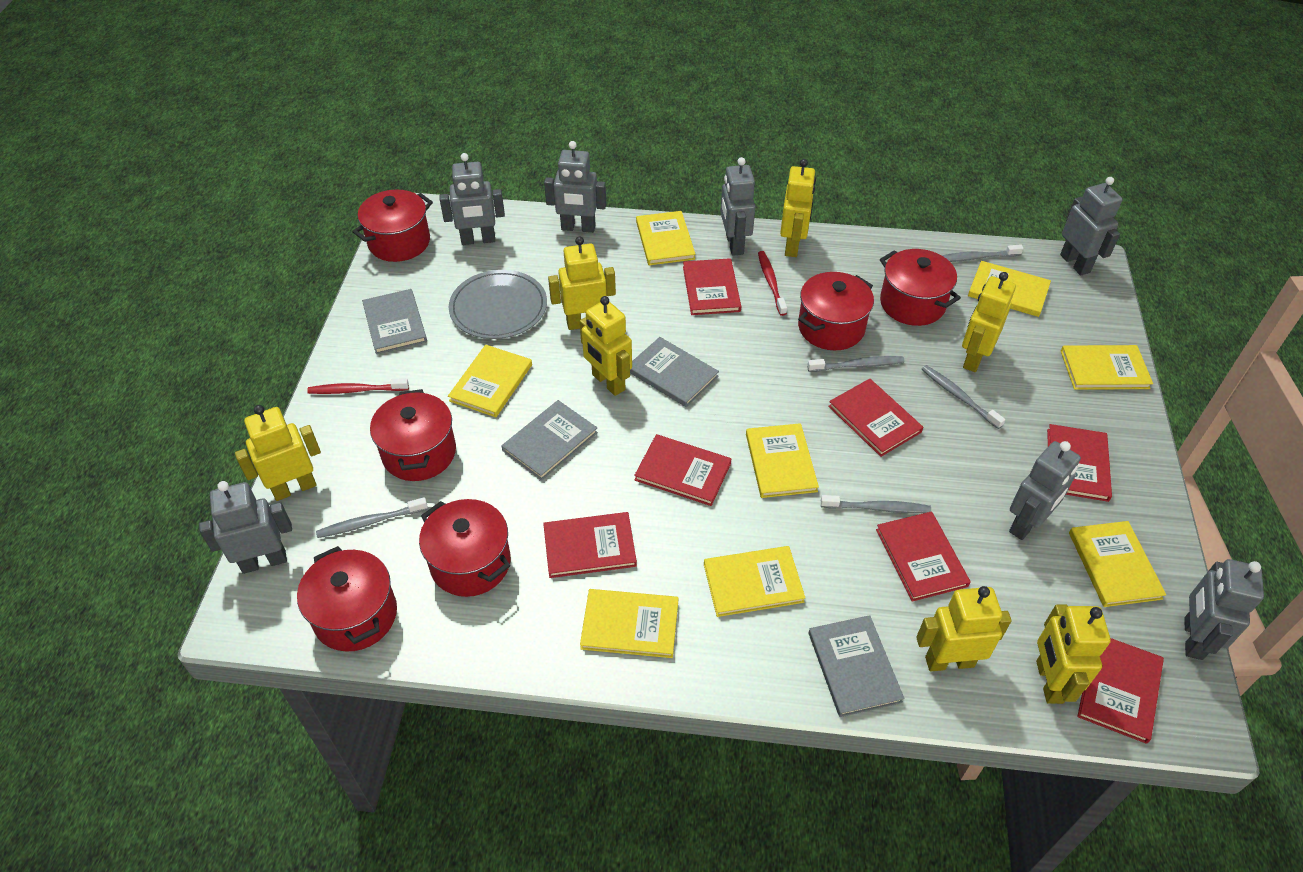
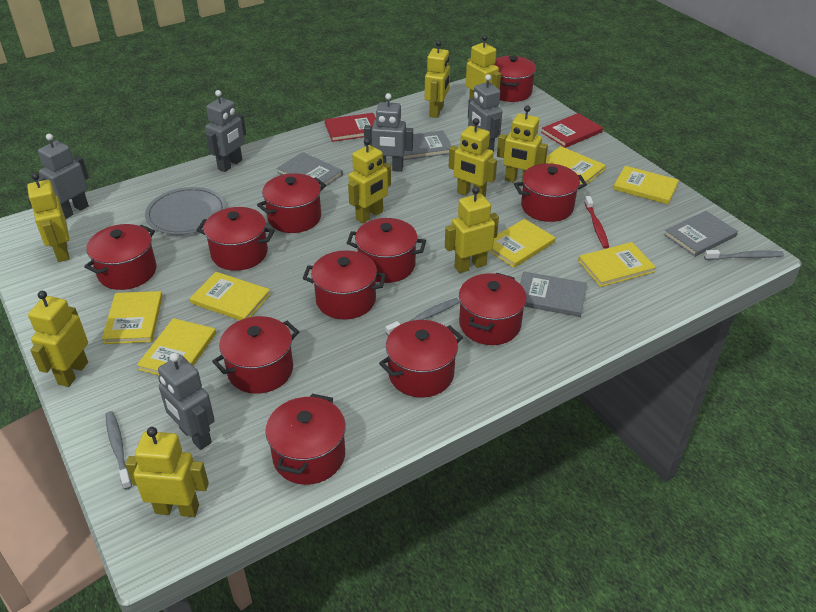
grey robot: [199,481,292,574] [440,153,505,245] [544,141,606,233] [720,157,756,256] [1009,441,1081,540] [1060,177,1123,276] [1184,559,1264,660] = 7 -> [35,134,89,219] [158,353,215,450] [205,90,246,172] [364,93,413,172] [468,74,502,153] = 5
grey toothbrush: [316,497,428,538] [807,356,904,372] [821,495,931,513] [922,365,1005,429] [942,244,1023,262] = 5 -> [105,411,132,490] [385,298,460,336] [704,250,784,260] = 3
red book: [543,512,637,578] [634,434,731,506] [683,258,741,315] [828,379,923,457] [876,511,971,602] [1047,424,1112,502] [1077,638,1164,744] = 7 -> [325,113,376,142] [541,113,603,148] = 2
red pot: [297,546,397,652] [352,190,433,262] [370,389,456,481] [419,499,511,597] [798,272,874,351] [880,249,961,326] = 6 -> [84,224,157,290] [196,207,275,271] [212,316,299,394] [257,173,326,233] [266,394,346,485] [303,250,386,320] [347,218,426,283] [379,320,463,398] [459,273,527,345] [494,56,536,102] [514,163,587,222] = 11
red toothbrush: [307,378,409,394] [758,251,787,316] = 2 -> [584,196,609,248] = 1
yellow book: [448,345,532,417] [580,589,678,658] [636,211,695,265] [704,546,805,617] [746,423,819,498] [968,261,1051,317] [1061,345,1153,390] [1069,521,1166,607] = 8 -> [102,291,163,344] [137,318,216,375] [190,272,271,320] [489,219,556,268] [546,146,606,184] [578,242,656,287] [613,166,679,204] = 7
yellow robot: [235,405,321,501] [548,236,616,330] [580,296,632,396] [780,159,816,257] [916,586,1012,671] [962,272,1016,372] [1036,604,1111,704] = 7 -> [27,173,69,262] [28,291,88,387] [125,427,209,517] [348,138,391,223] [425,40,450,118] [445,187,499,273] [449,118,497,197] [466,35,501,99] [497,105,548,182] = 9

